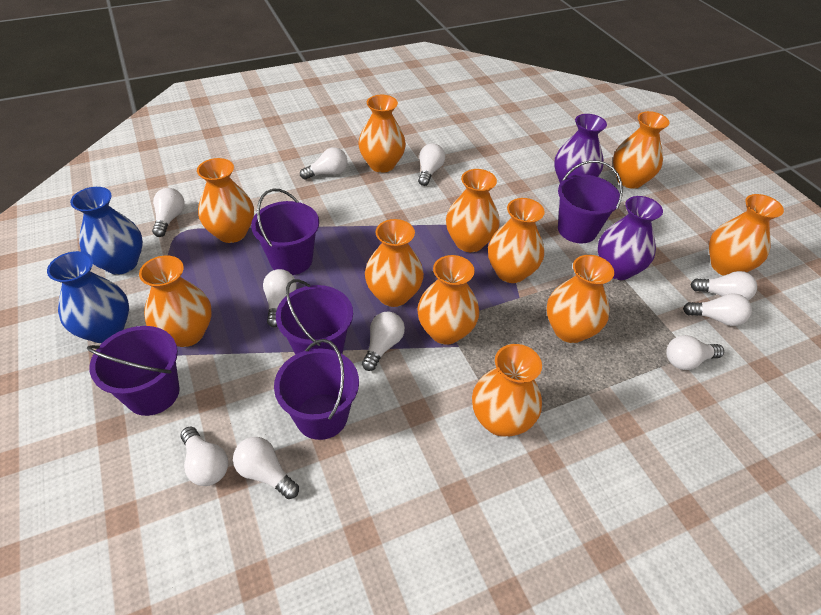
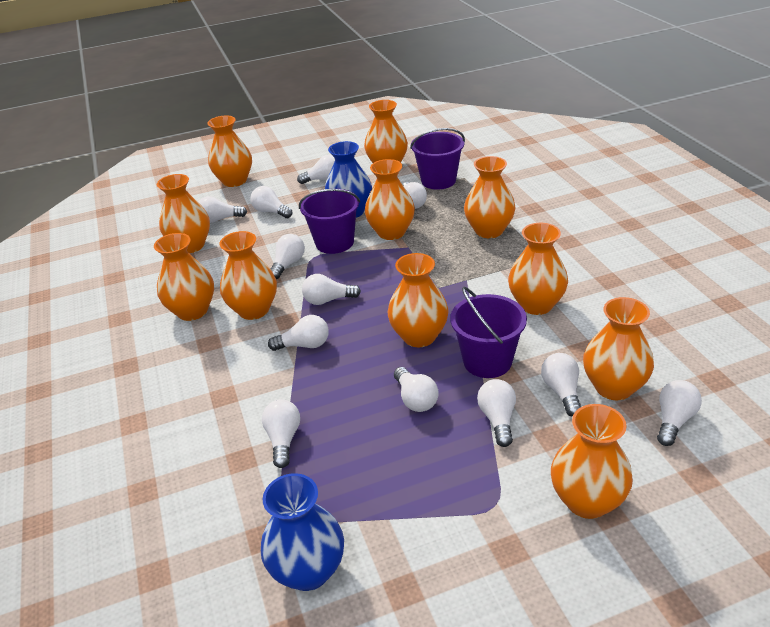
purple bucket: [87,326,180,416] [251,189,319,275] [274,339,359,440] [276,279,353,355] [558,160,623,243] = 5 -> [299,189,360,254] [410,128,465,190] [450,286,527,378] = 3
purple vase: [554,114,607,183] [598,196,663,280] = 2 -> none = 0
white light bulb: [152,188,185,237] [180,427,228,486] [233,437,299,499] [263,269,297,327] [300,147,347,179] [362,312,405,371] [418,143,445,186] [666,335,724,370] [683,293,752,326] [690,271,757,300] = 10 -> [198,196,247,223] [250,186,292,218] [262,399,300,468] [268,315,329,351] [271,234,305,279] [297,155,335,184] [302,274,361,305] [394,367,439,412] [402,182,427,209] [477,379,516,447] [541,353,581,417] [657,380,702,446] = 12

